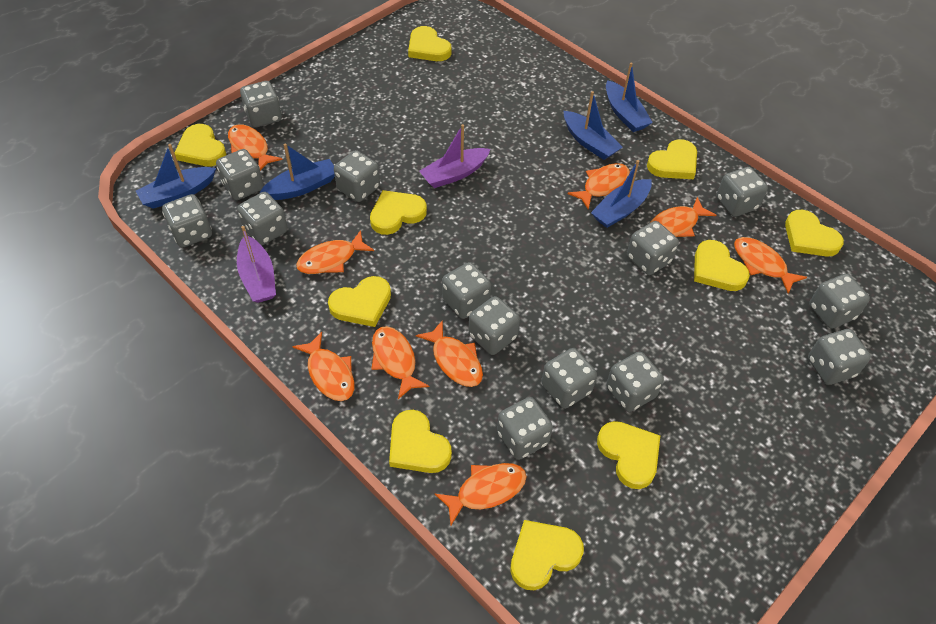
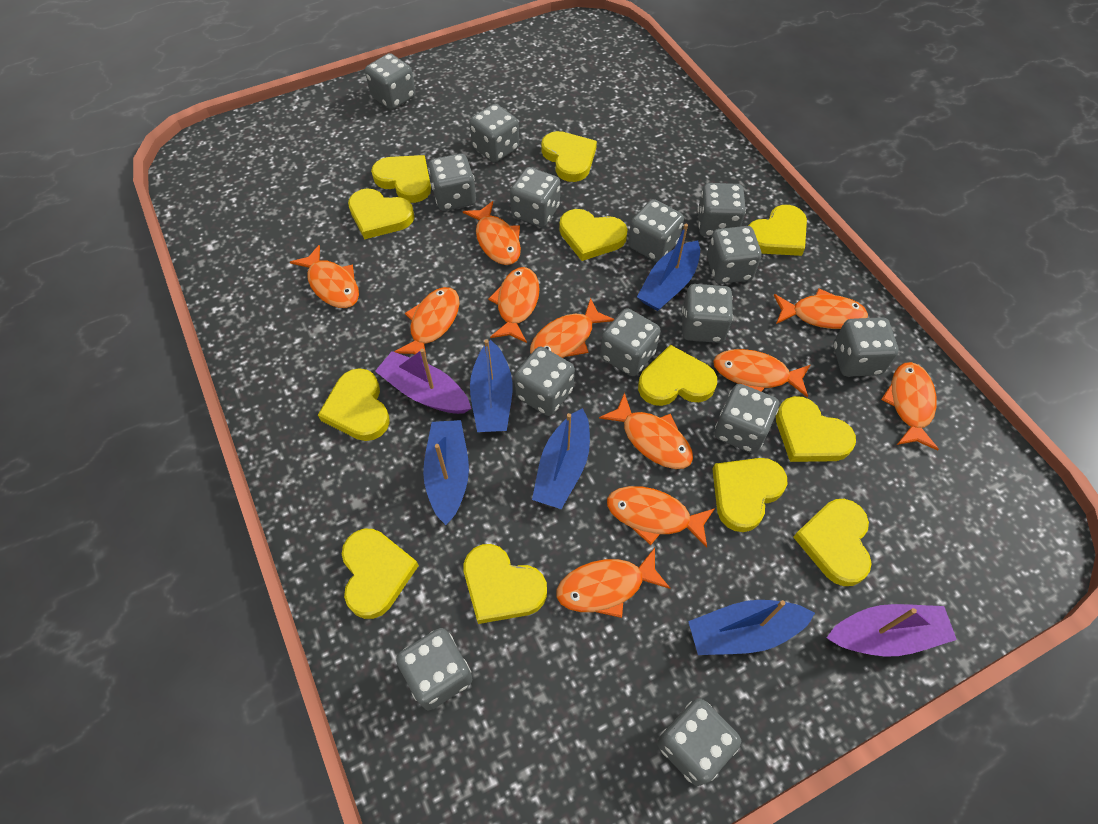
orange fish: [228,124,283,170] [292,332,354,401] [296,230,374,274] [372,326,429,399] [416,320,483,387] [435,463,527,525] [568,163,630,209] [650,197,716,237] [734,237,807,294] = 9 -> [290,245,359,308] [394,287,460,355] [463,201,521,265] [488,267,540,343] [530,298,614,358] [557,548,670,618] [599,392,693,469] [607,486,715,548] [713,349,810,397] [774,288,868,329] [881,362,939,451] = 11
yellow heart: [175,124,226,166] [328,276,391,327] [370,190,427,235] [389,410,452,473] [408,26,451,61] [510,520,584,590] [597,421,660,489] [647,139,697,179] [694,240,750,291] [785,210,844,257] = 10 -> [318,368,390,441] [342,529,419,619] [348,188,415,239] [371,155,431,203] [464,544,547,624] [541,131,597,182] [559,209,628,261] [638,345,717,406] [712,458,787,532] [748,205,807,256] [776,396,856,462] [793,499,872,586] = 12

